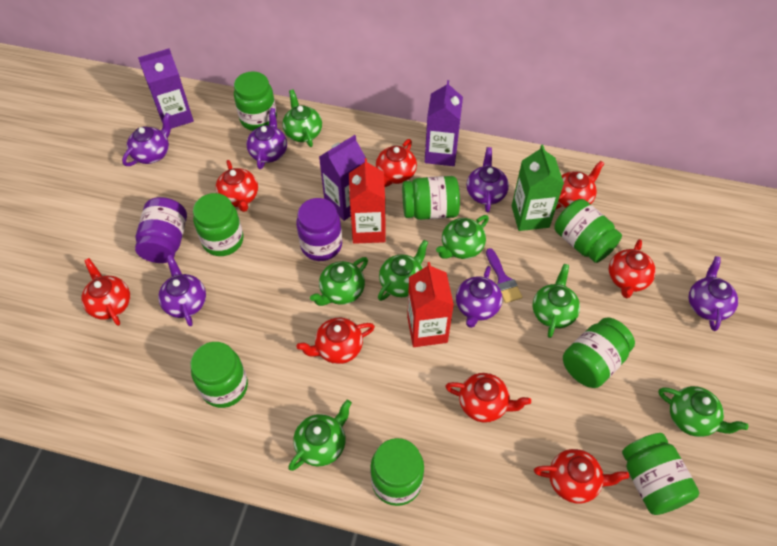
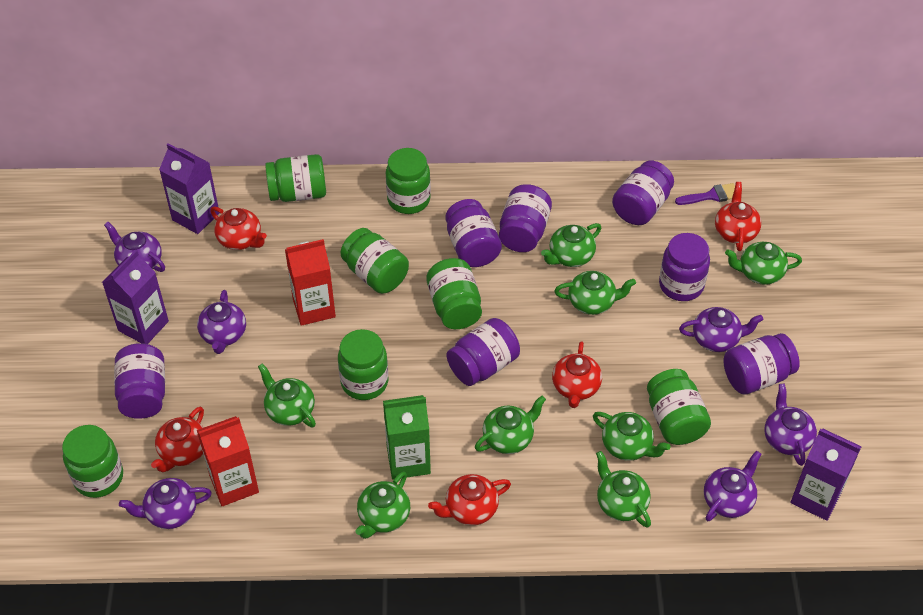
green jar: [190,342,248,408] [193,193,244,256] [234,71,277,131] [370,438,424,506] [402,176,460,220] [555,199,622,263] [563,317,635,388] [622,433,699,515] = 8 -> [62,425,123,498] [265,154,326,202] [338,329,388,400] [340,228,409,294] [386,148,431,214] [426,258,482,329] [647,369,711,445] = 7
green teapot: [282,90,322,147] [288,400,352,471] [310,257,368,306] [378,240,429,301] [436,215,489,259] [532,264,580,338] [659,386,748,437] = 7 -> [258,363,316,427] [355,471,410,539] [475,396,546,454] [541,223,601,267] [554,271,636,315] [593,412,671,461] [596,451,651,528] [725,242,802,285] = 8
purple jar: [135,197,187,263] [296,198,342,261] = 2 -> [114,343,165,419] [445,199,502,267] [447,318,520,386] [499,184,552,252] [612,161,674,225] [659,233,710,301] [723,333,800,394] = 7
red teapot: [81,258,130,326] [215,160,258,212] [297,318,375,364] [376,139,417,187] [445,373,531,423] [534,449,629,504] [555,161,604,210] [609,239,656,298] = 8 -> [151,407,204,473] [210,207,267,250] [428,474,511,525] [552,341,602,408] [715,182,761,251] = 5

